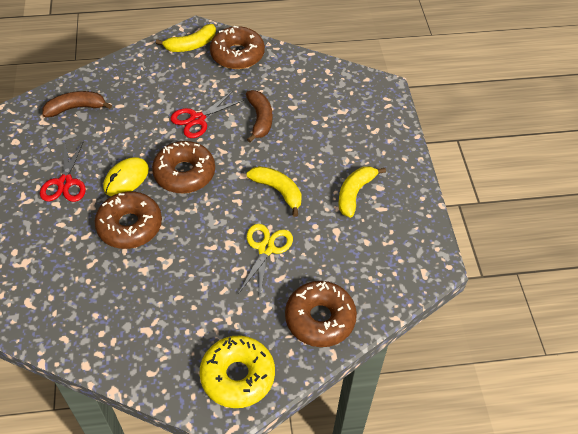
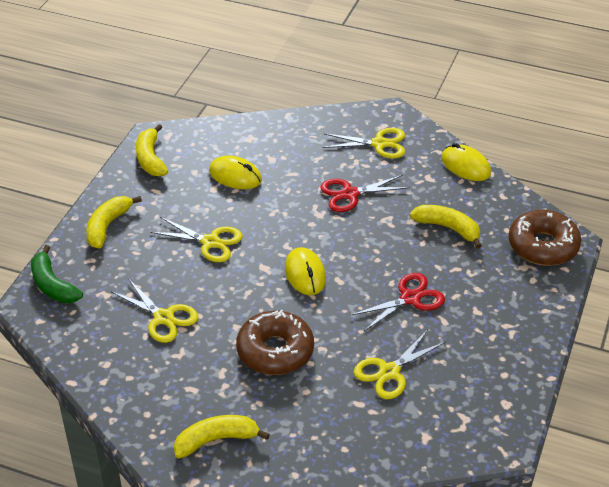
brown banana: [42,91,112,117] [246,90,272,142] = 2 -> none = 0
brown donut: [95,191,162,249] [152,141,215,193] [210,26,265,69] [285,281,357,347] = 4 -> [236,310,314,375] [509,210,581,266] = 2
green banana: none = 0 -> [31,245,83,303] = 1
yellow banana: [156,24,216,52] [246,166,302,217] [338,166,386,218] = 3 -> [86,196,142,248] [136,124,168,176] [174,415,270,458] [410,205,482,249] = 4
yellow donut: [200,336,275,408] = 1 -> none = 0
yellow mouse: [103,157,149,196] = 1 -> [209,155,262,189] [285,247,326,295] [441,143,491,181] = 3
yellow scissors: [239,224,293,295] = 1 -> [111,278,198,343] [150,217,243,262] [323,128,405,158] [354,330,446,399] = 4

